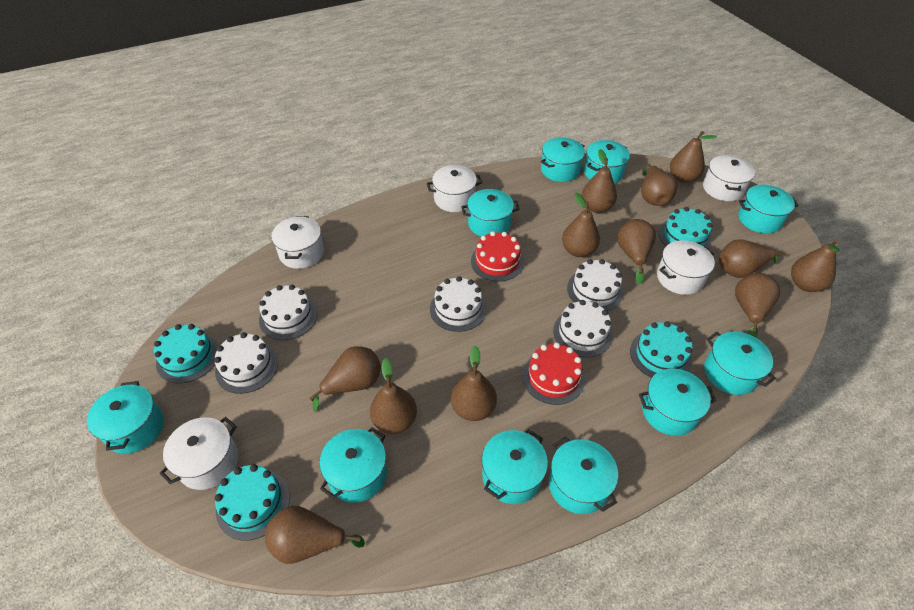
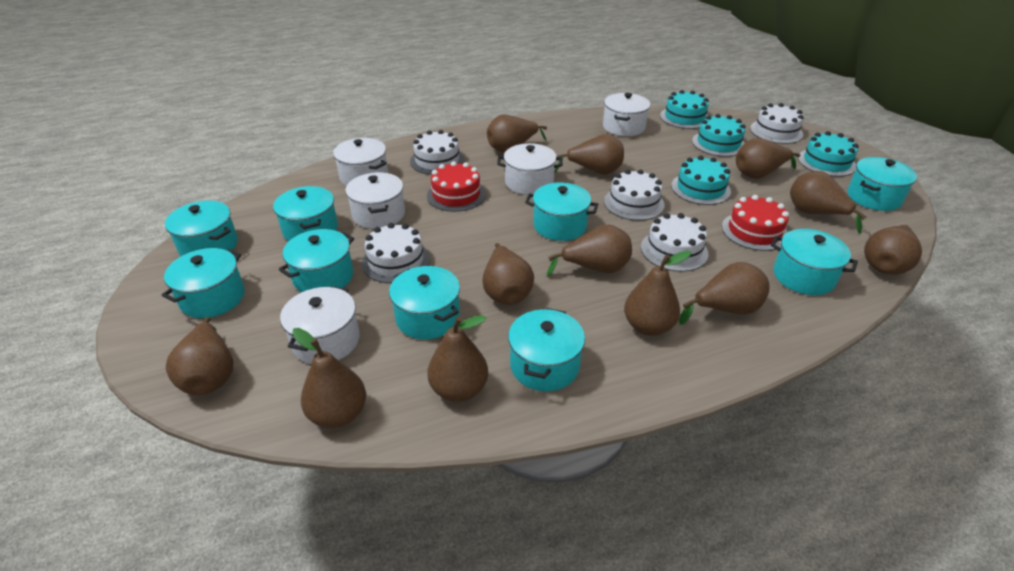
turquoise pot: [87,381,164,453] [320,427,387,503] [461,189,520,237] [482,429,548,504] [541,138,585,182] [549,437,618,514] [584,140,630,184] [639,369,716,436] [704,332,776,395] [738,185,799,234] = 10 -> [161,248,245,318] [165,200,238,256] [273,186,338,241] [279,229,354,292] [389,266,460,339] [508,308,585,391] [525,182,598,241] [771,229,858,295] [848,157,917,211] = 9

